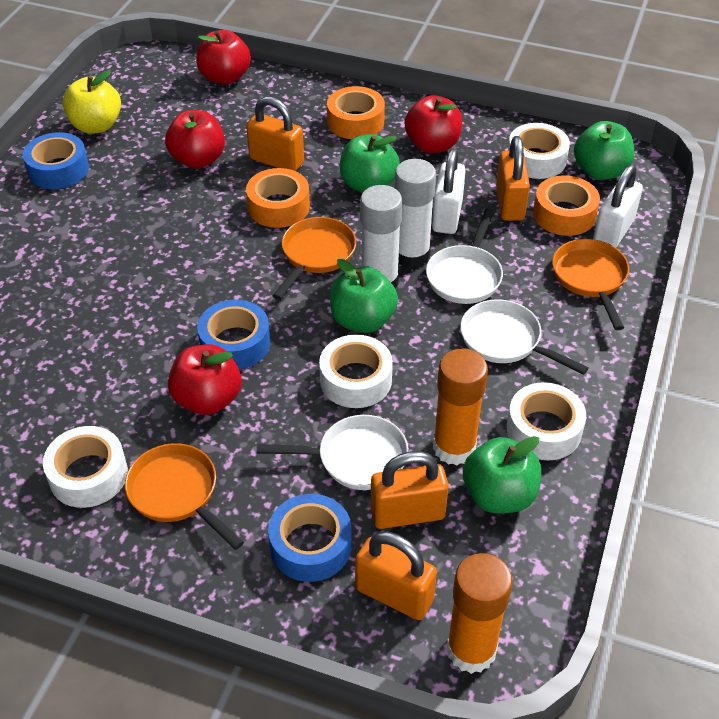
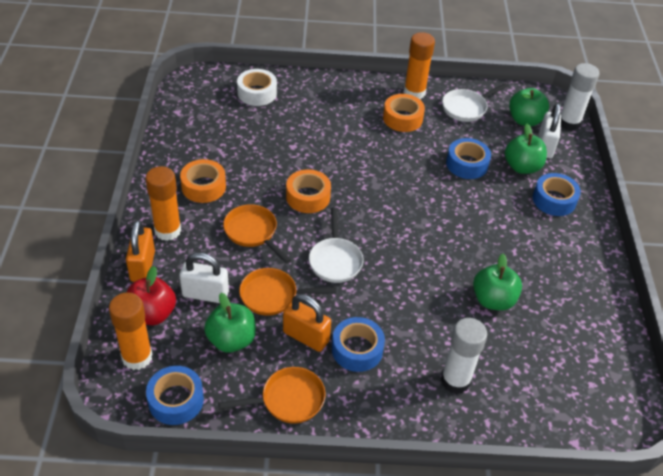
blue tape: [23,132,89,189] [197,300,270,370] [268,494,352,582] = 3 -> [146,366,204,425] [332,317,385,372] [446,138,491,179] [533,173,581,216] = 4
orange glue stick: [433,348,488,465] [446,553,512,674] = 2 -> [109,292,153,370] [145,166,181,241] [404,32,435,99] = 3
orange padlock: [246,96,304,171] [355,531,437,620] [371,451,449,529] [496,136,530,221] = 4 -> [126,220,155,282] [283,294,331,352] = 2
red apple: [165,110,225,169] [168,344,242,415] [196,30,251,85] [404,95,462,153] = 4 -> [126,266,176,325] = 1
white pan: [257,415,409,490] [426,208,503,304] [461,299,588,375] = 3 -> [309,207,364,283] [442,83,509,122] = 2
white tape: [43,426,128,508] [319,334,393,408] [507,382,586,460] [508,123,570,179] = 4 -> [237,69,277,106] = 1
yellow apple: [62,70,121,134] = 1 -> none = 0

